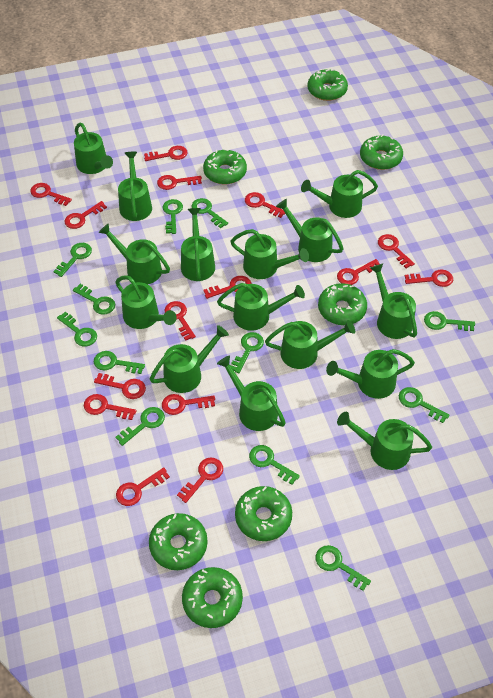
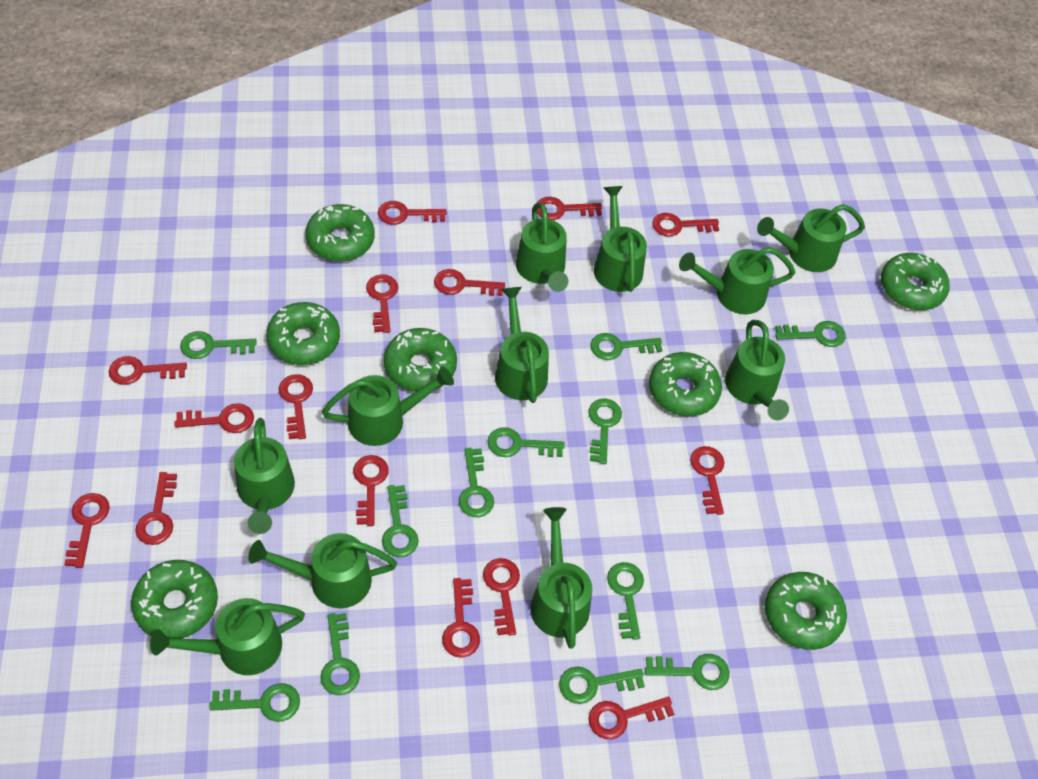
green watering can: [74,123,113,174] [98,223,170,284] [115,275,177,329] [118,152,152,221] [150,325,229,393] [181,208,215,281] [217,283,305,331] [217,356,286,431] [230,229,309,279] [265,320,355,369] [276,199,343,262] [301,170,378,218] [326,349,415,399] [337,412,432,470] [370,264,417,339] = 15 -> [150,598,305,675] [234,418,295,534] [248,533,397,608] [322,366,454,446] [495,287,549,403] [516,202,568,292] [530,507,592,649] [594,186,647,292] [679,247,795,314] [725,320,789,421] [757,204,865,272] = 11

